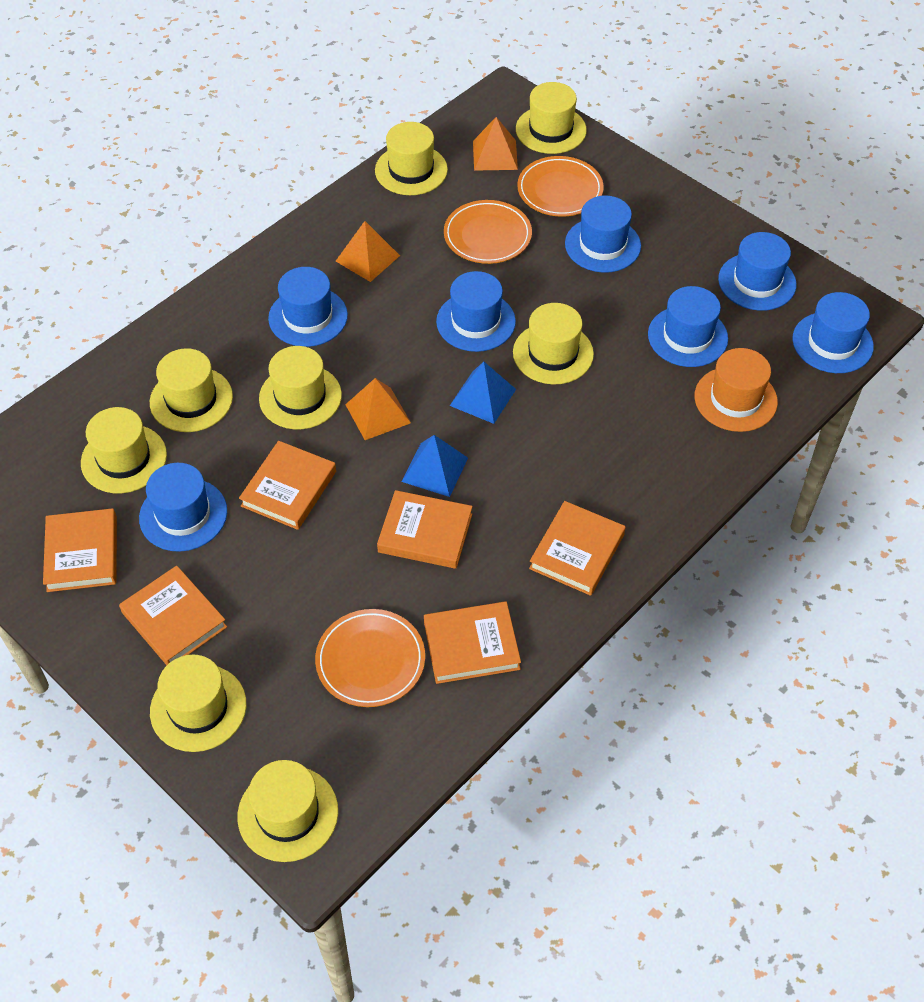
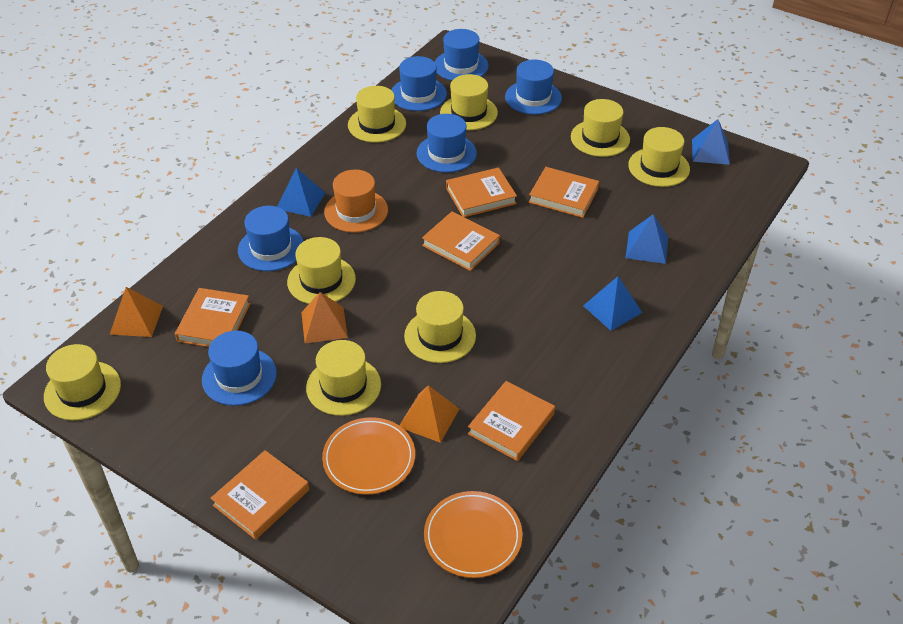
blue hat: [139,463,227,552] [268,267,348,347] [436,271,516,352] [565,196,641,273] [648,286,728,367] [718,232,797,311] [792,292,874,373] = 7 -> [202,331,277,406] [238,206,304,271] [391,56,447,111] [417,114,477,173] [435,29,489,81] [505,60,562,115] = 6
blue pyramid: [402,435,468,497] [450,361,516,424] = 2 -> [277,168,325,217] [583,276,642,331] [626,214,668,264] [692,119,730,165] = 4
orange plate: [315,609,425,707] [444,200,532,264] [517,156,604,217] = 3 -> [322,417,415,495] [424,491,522,578] = 2

